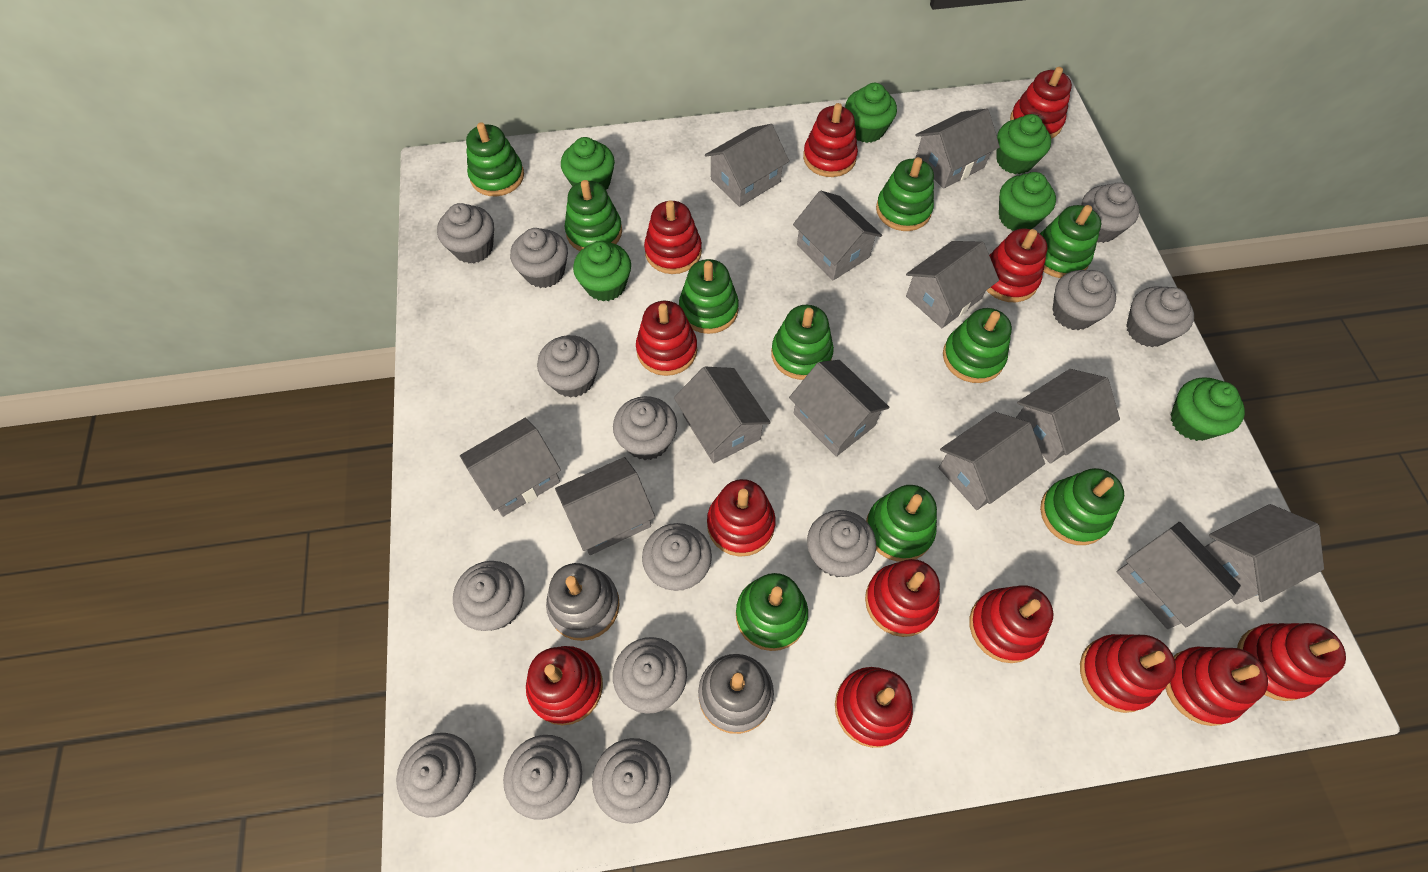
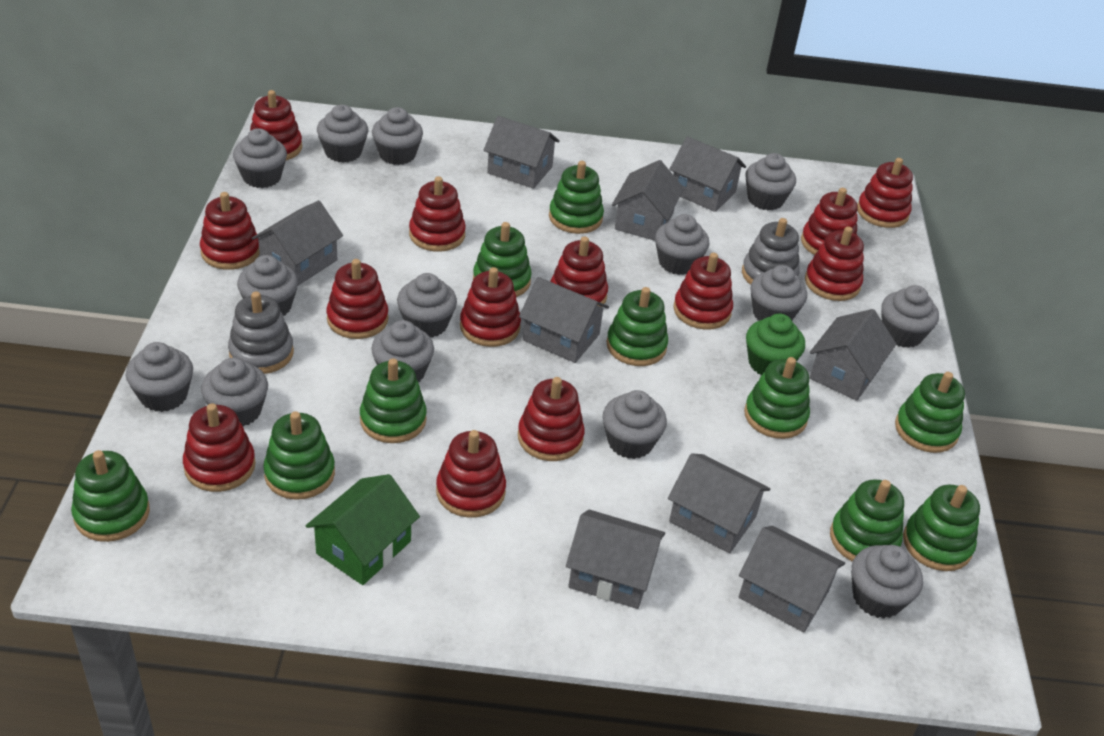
green cupcake: [561,137,615,189] [573,241,631,301] [845,83,897,143] [996,114,1051,174] [999,172,1056,231] [1171,377,1245,441] = 6 -> [746,314,805,375] = 1
green house: none = 0 -> [306,474,420,585] = 1
grey house: [460,418,561,517] [555,457,655,555] [674,367,771,464] [705,124,789,207] [789,360,890,457] [793,190,882,281] [906,241,999,328] [916,109,1000,189] [939,412,1045,510] [1016,369,1120,464] [1117,522,1241,629] [1205,504,1324,604] = 12 -> [251,200,343,285] [484,116,560,189] [519,277,609,363] [566,509,665,609] [612,160,684,241] [668,453,770,554] [669,136,746,212] [739,526,845,632] [809,309,896,401] = 9

